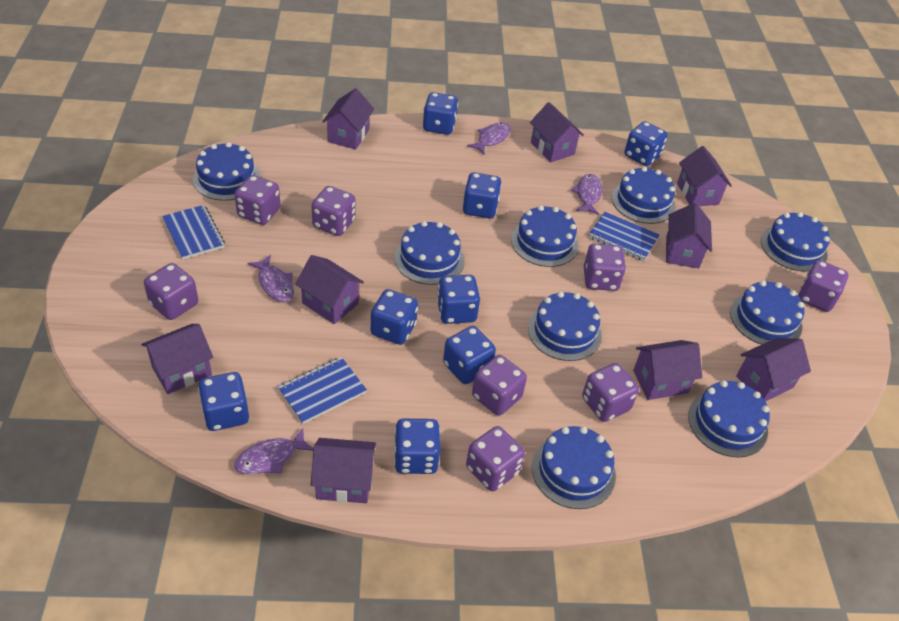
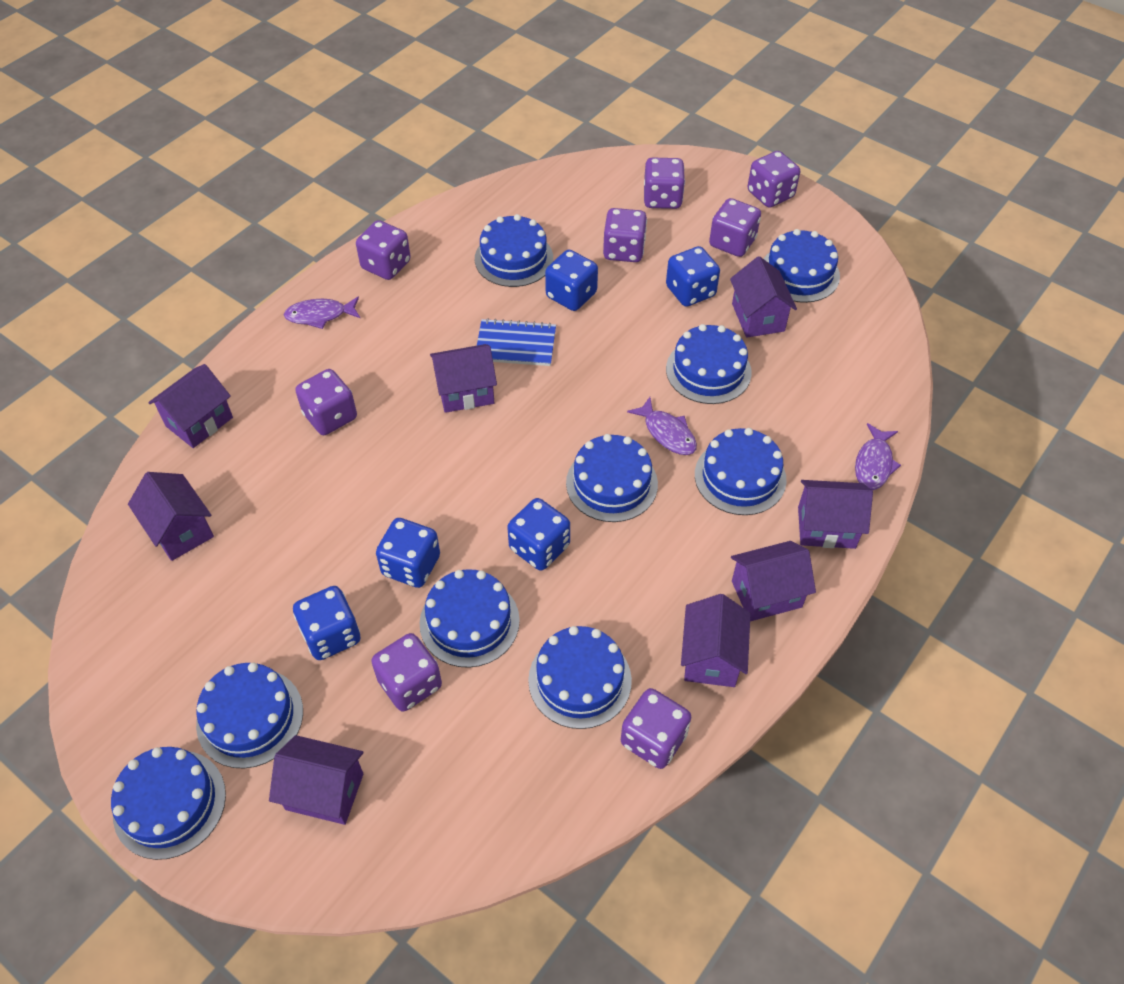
blue dice: [198,372,249,431] [371,289,418,345] [394,419,440,474] [423,92,458,135] [437,275,480,324] [443,326,496,384] [463,172,502,219] [624,121,668,166] = 8 -> [293,586,361,660] [376,518,440,588] [507,498,570,570] [545,250,598,311] [666,246,720,307] = 5
blue notebook: [162,205,225,260] [278,357,367,424] [589,212,660,261] = 3 -> [477,318,556,366] = 1
purple fish: [234,428,314,474] [248,255,294,302] [467,123,511,155] [571,174,602,215] = 4 -> [284,296,360,329] [627,397,697,455] [855,423,901,490] = 3
purple house: [142,324,213,394] [295,255,364,324] [311,438,376,503] [322,88,374,150] [530,102,584,163] [633,340,702,400] [666,203,712,268] [677,146,732,206] [736,338,811,402] = 9 -> [128,472,214,561] [148,364,233,448] [269,735,364,825] [430,344,497,413] [681,594,751,687] [730,256,797,338] [731,541,816,621] [798,480,873,549] = 8

